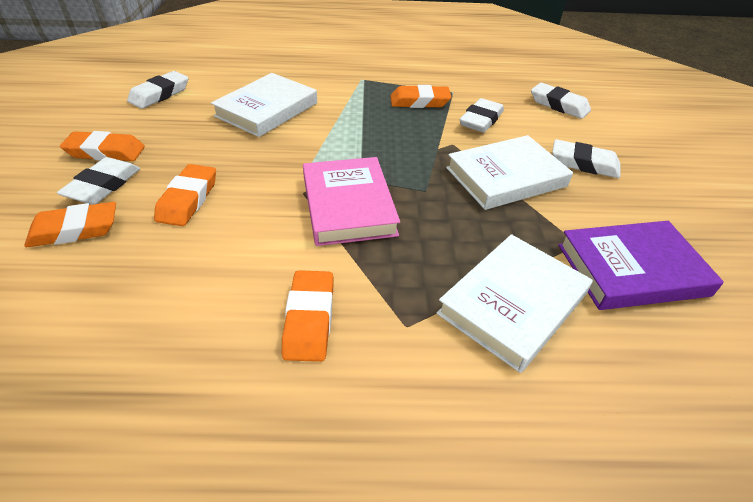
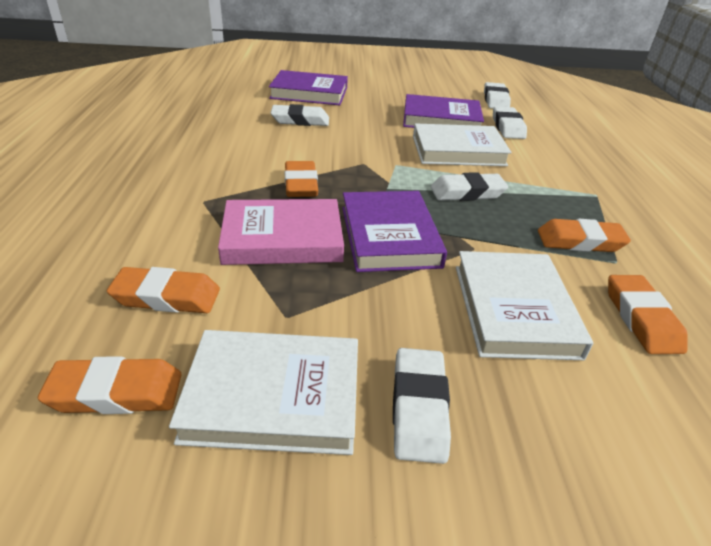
purple book: [558,221,724,310] = 1 -> [269,70,348,105] [342,191,447,272] [403,94,484,128] = 3

